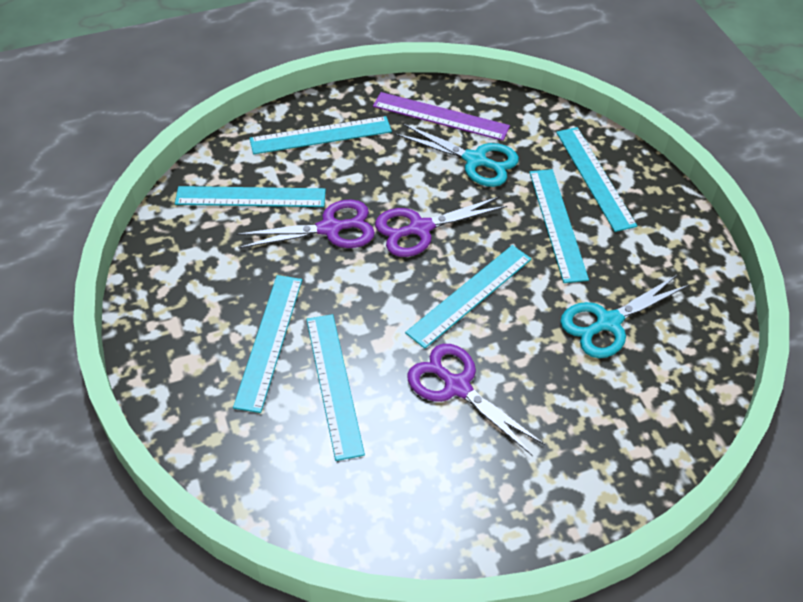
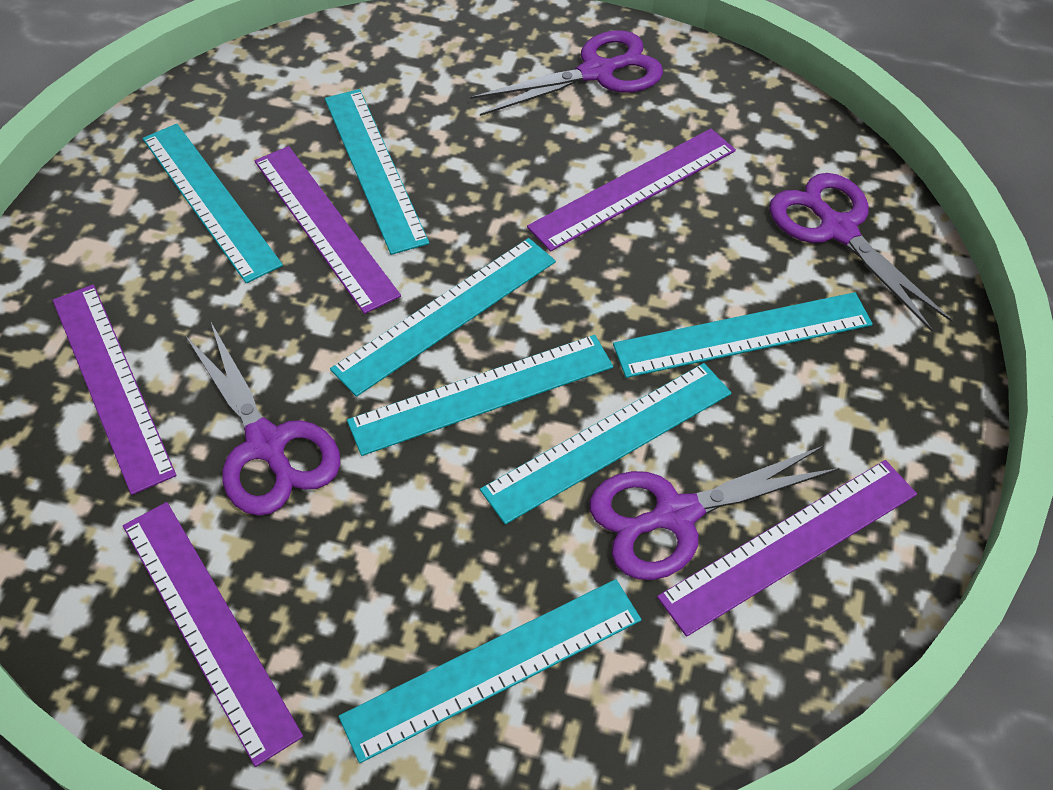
purple ruler: [373,92,510,141] = 1 -> [53,285,176,495] [123,502,303,767] [255,146,401,314] [527,128,736,251] [657,460,917,637] = 5
purple scissors: [236,200,375,249] [375,196,507,257] [408,344,545,456] = 3 -> [185,323,341,516] [470,31,663,116] [589,446,840,580] [769,173,953,332] = 4
turquoise scissors: [395,124,519,187] [560,275,689,358] = 2 -> none = 0

